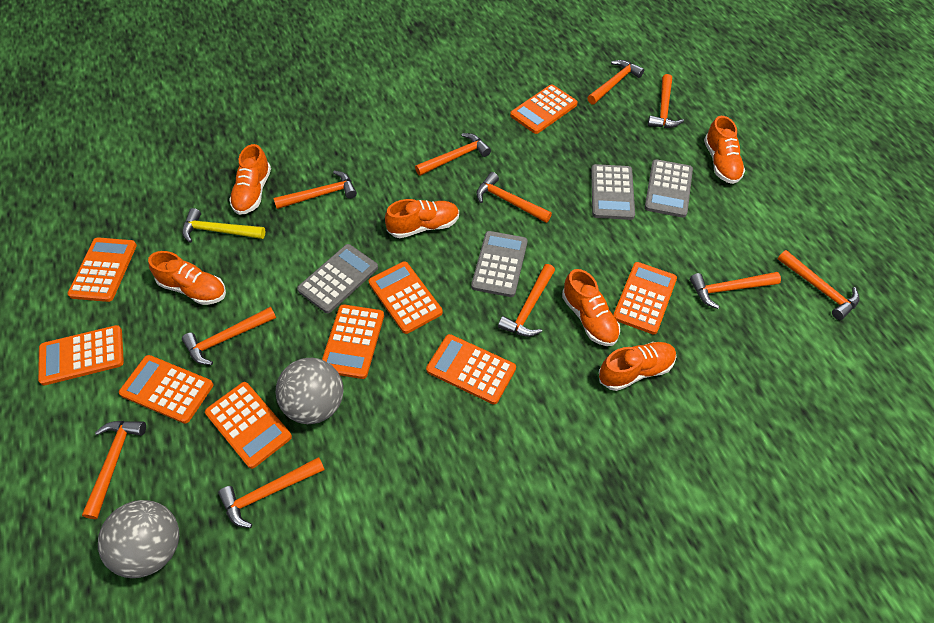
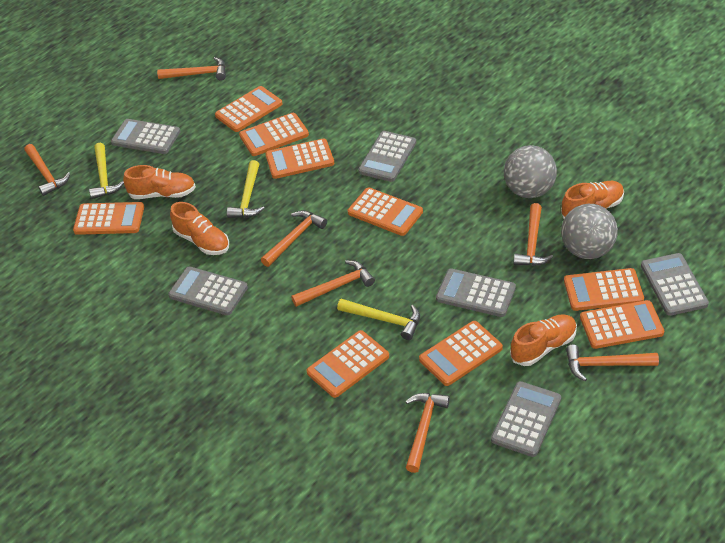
grey calculator: [297,244,378,313] [471,231,528,297] [591,164,635,220] [645,159,693,218] = 4 -> [111,119,181,154] [168,266,248,316] [358,131,416,182] [436,268,516,317] [491,381,561,457] [641,253,709,316] = 6
orange hammer: [82,421,146,519] [182,307,276,365] [218,457,325,528] [274,171,357,209] [415,133,491,176] [476,172,552,223] [498,264,555,337] [587,60,644,105] [648,74,684,128] [690,272,781,309] [778,250,860,320] = 11 -> [25,144,71,196] [157,57,226,81] [261,210,327,267] [291,260,375,307] [405,393,450,473] [513,203,553,266] [566,344,659,381] = 7
orange shoe: [148,251,226,305] [229,144,271,215] [385,199,459,238] [562,269,620,346] [599,342,676,391] [704,116,745,184] = 6 -> [123,165,196,199] [170,202,229,255] [510,314,577,366] [561,181,624,219] = 4
yellow hammer: [182,208,266,243] = 1 -> [89,143,124,199] [227,160,265,218] [337,299,420,340] = 3

